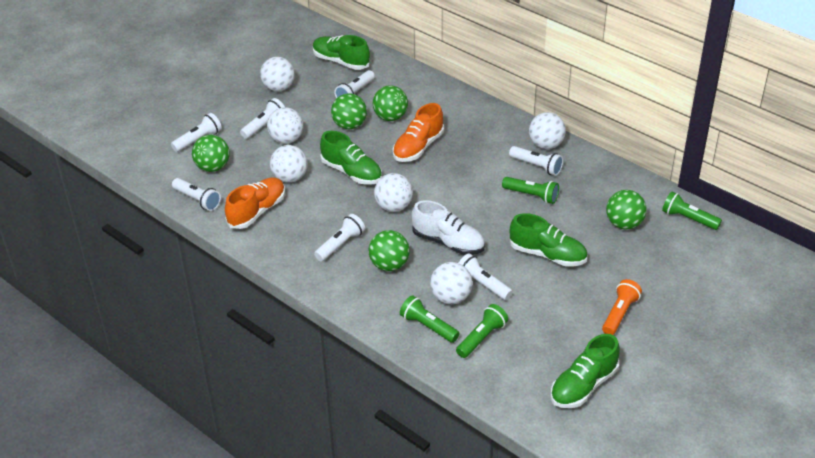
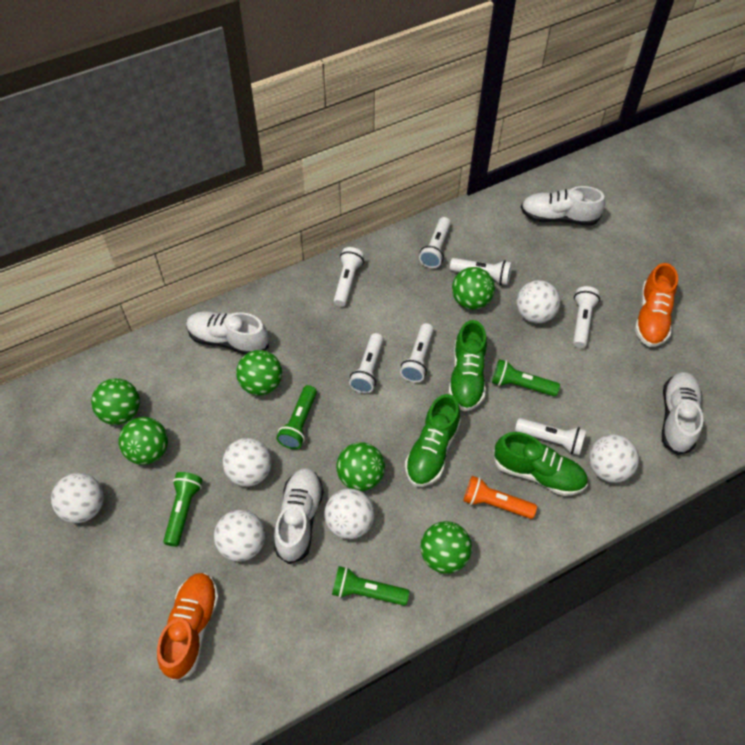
green ball: [192,135,230,172] [331,93,367,129] [369,230,410,271] [373,86,408,121] [606,190,647,229] = 5 -> [91,378,140,425] [119,417,168,465] [236,350,282,395] [336,442,385,491] [420,521,472,574] [452,267,495,310] = 6
green shoe: [313,35,370,70] [320,131,382,185] [509,213,587,267] [551,334,620,408] = 4 -> [405,394,461,487] [449,320,487,411] [493,432,588,496] = 3
white shoe: [411,200,485,255] = 1 -> [186,311,269,355] [274,468,324,564] [521,186,605,226] [662,372,703,455] = 4

